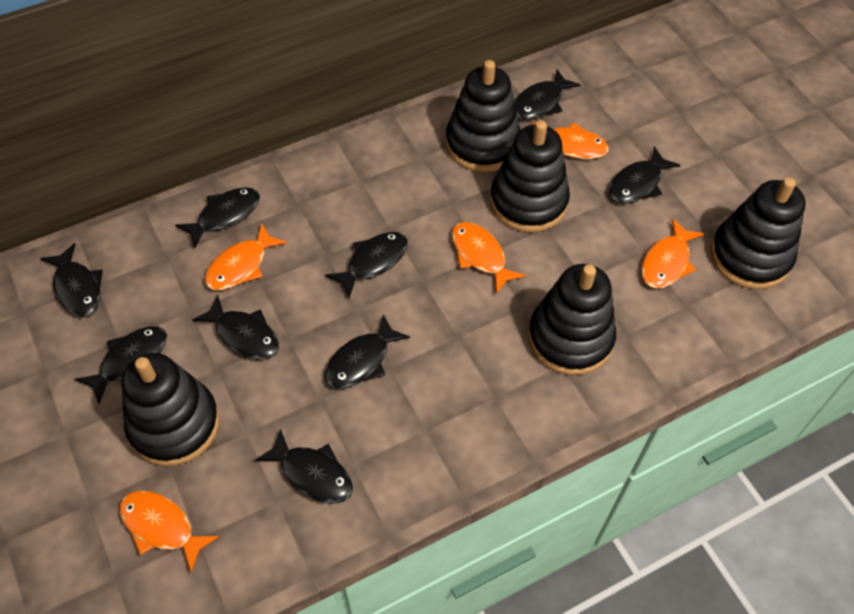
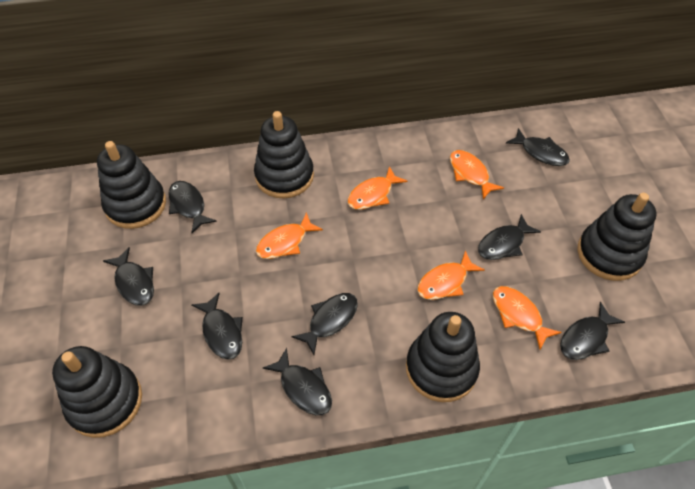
black fish: [40,243,103,317] [75,326,167,404] [175,187,260,248] [192,295,279,360] [255,428,353,504] [325,232,408,298] [325,314,410,389] [514,69,581,120] [609,147,680,204] = 9 -> [103,247,154,306] [168,181,217,233] [192,293,243,360] [263,348,332,415] [291,293,358,355] [478,214,541,260] [506,128,570,166] [560,302,625,360] = 8

